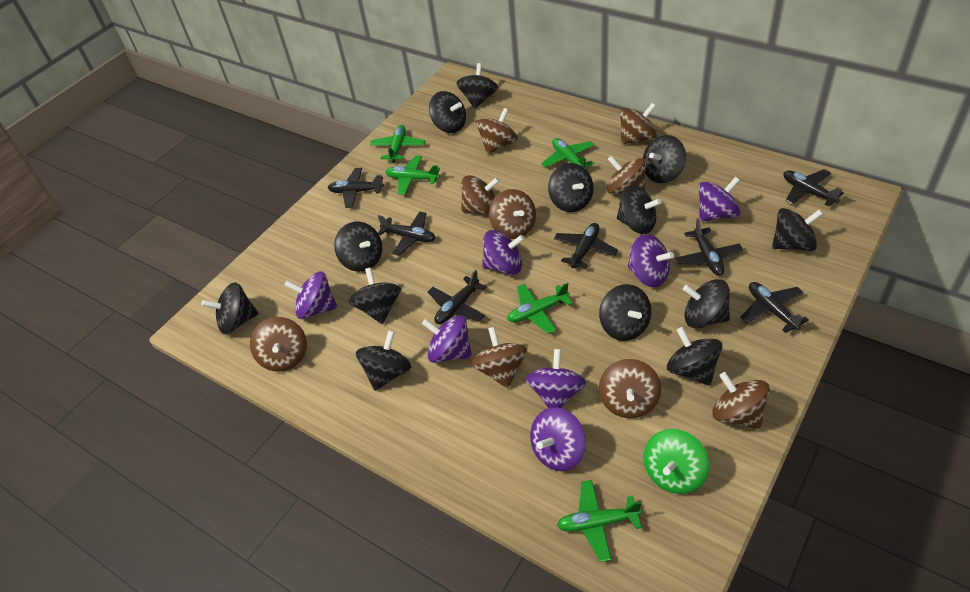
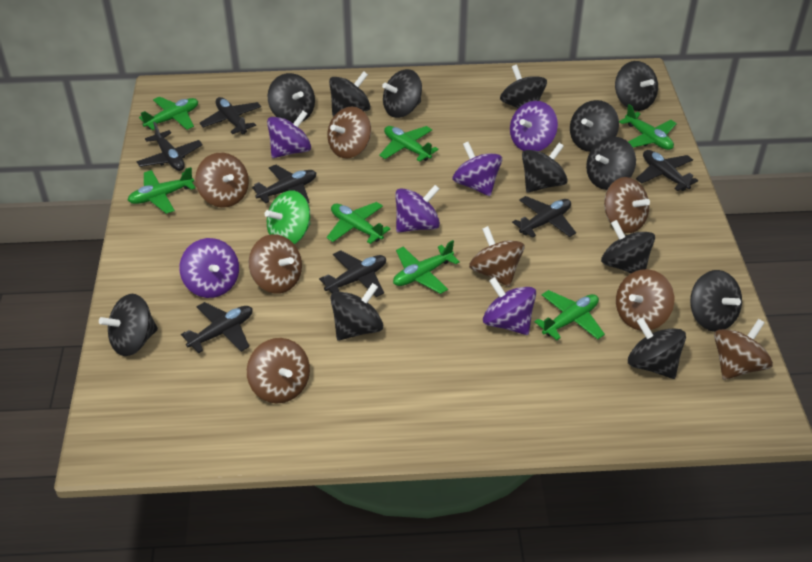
brown spinning top: [250,317,307,372] [461,175,500,215] [471,327,527,389] [476,108,518,154] [489,189,536,239] [599,359,661,418] [607,156,646,194] [620,103,657,144] [712,372,770,430] = 9 -> [195,153,249,208] [247,338,310,404] [249,234,302,294] [327,106,371,159] [469,226,525,287] [604,177,650,233] [616,269,674,331] [714,319,773,380] = 8
green plane: [370,125,425,163] [385,155,440,195] [507,283,573,334] [541,138,595,169] [557,480,642,562] = 5 -> [127,167,195,214] [139,97,198,130] [326,202,390,244] [379,126,439,162] [393,240,460,294] [535,290,605,340] [619,104,677,150] = 7
purple spinning top: [284,271,338,319] [422,315,472,363] [482,230,524,275] [526,349,586,408] [530,407,586,471] [628,234,674,287] [699,177,740,222] = 7 -> [180,238,239,298] [267,111,311,158] [395,185,440,233] [453,142,502,196] [483,277,536,335] [510,101,558,151] = 6

